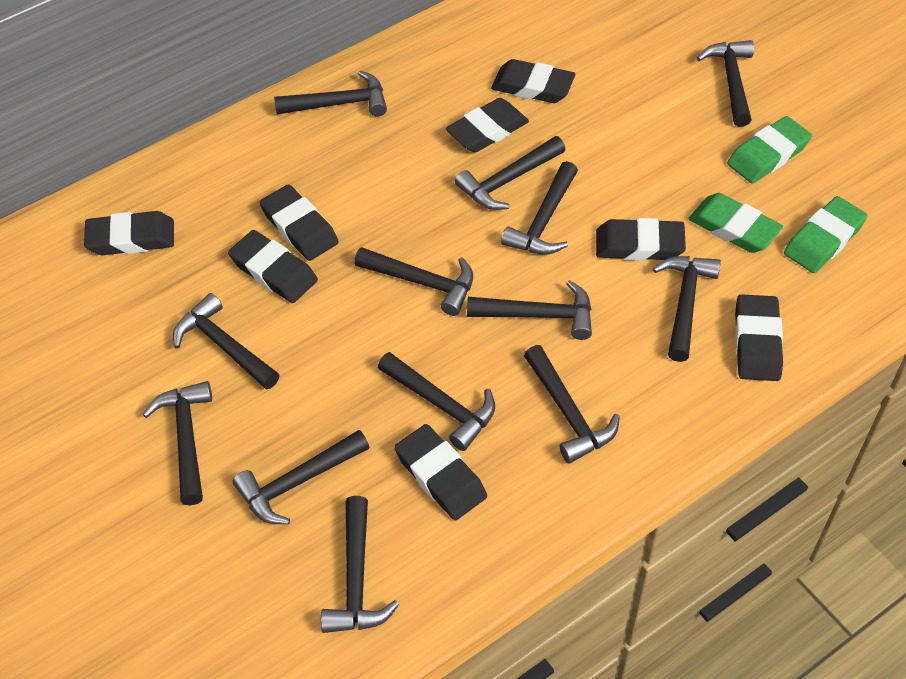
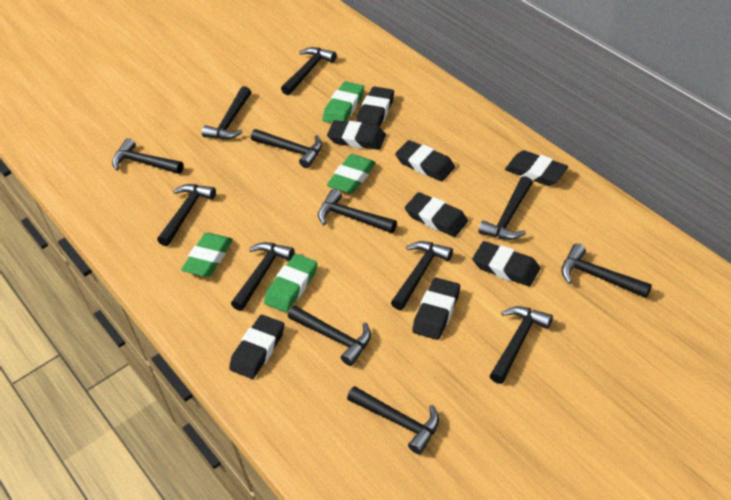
green eraser: [688,193,783,253] [727,116,812,183] [784,196,868,273] = 3 -> [181,233,233,277] [264,254,317,313] [322,81,364,123] [327,154,376,194] = 4

